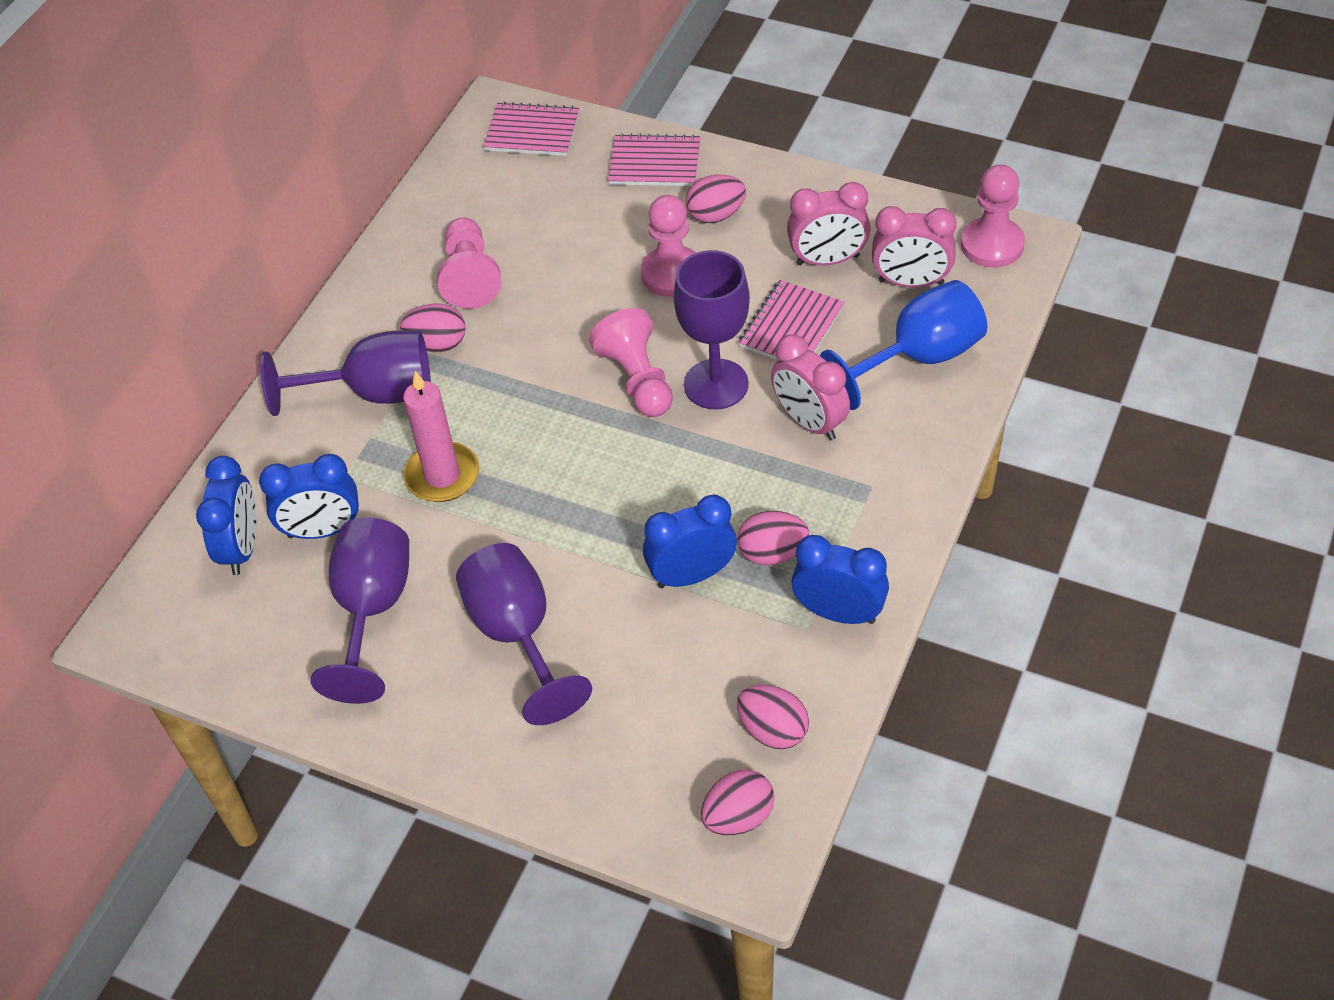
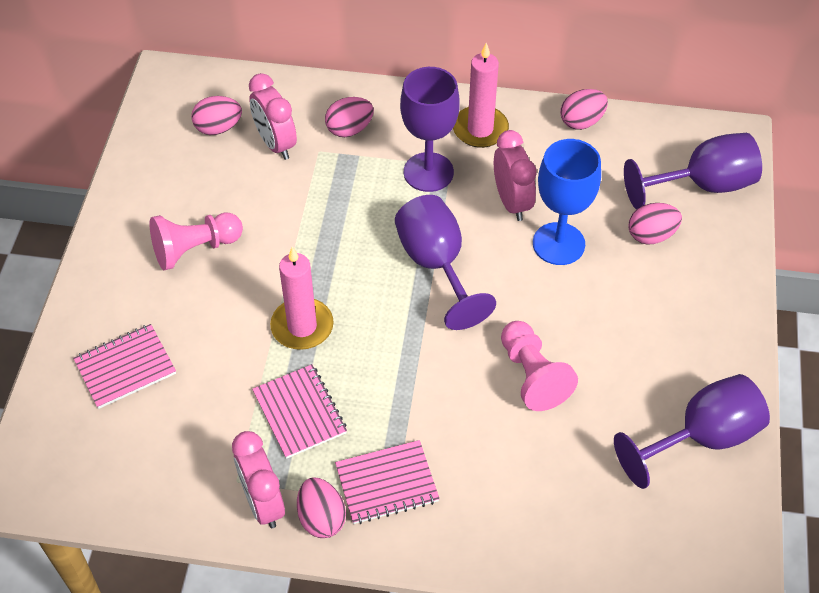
blue clock: [196,456,257,575] [259,454,359,539] [643,494,737,588] [791,535,889,624] = 4 -> none = 0
pink candle: [403,371,479,502] = 1 -> [270,247,334,350] [453,43,509,148] = 2
pink pawn: [437,217,502,309] [589,308,673,417] [641,195,696,297] [961,164,1025,268] = 4 -> [150,212,243,270] [501,321,578,411] = 2

